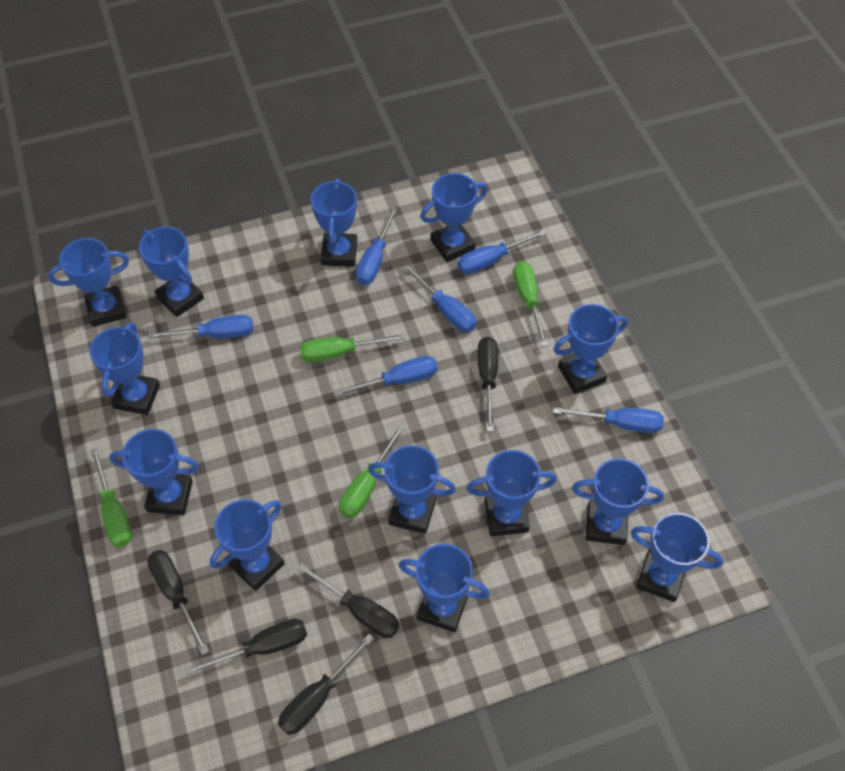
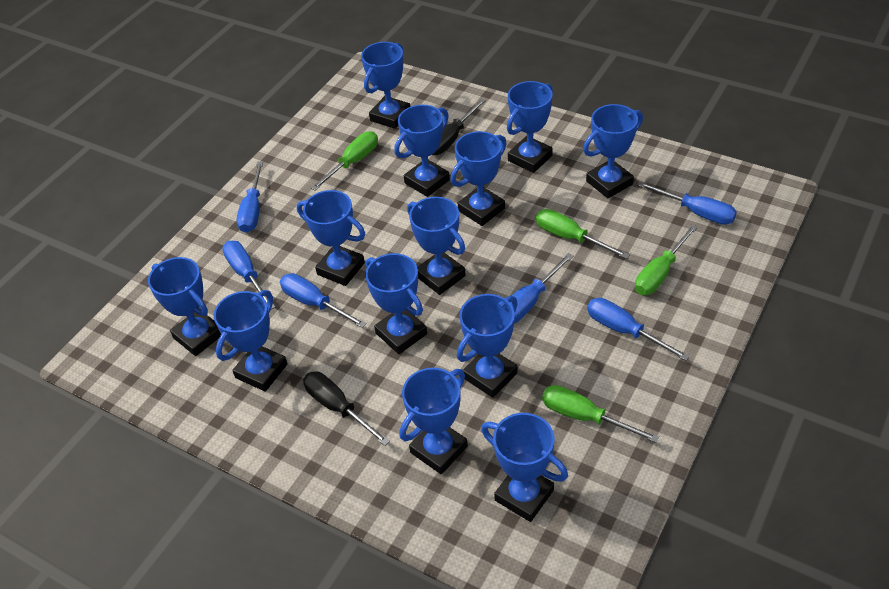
black screwdriver: [147,550,209,655] [185,619,307,676] [278,634,375,735] [297,563,399,638] [478,337,498,431] = 5 -> [303,371,390,446] [432,99,486,155] = 2

